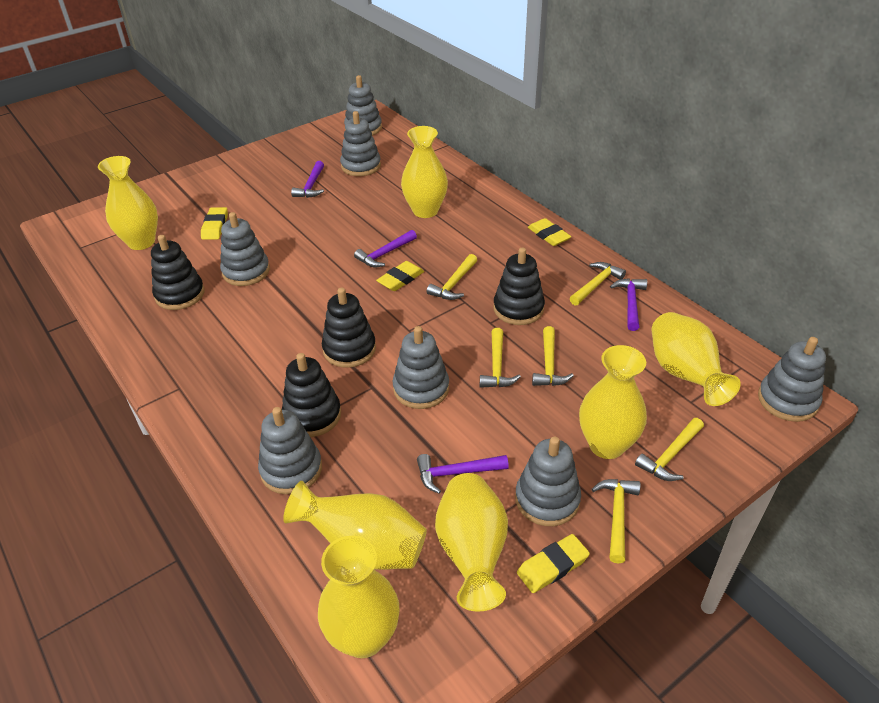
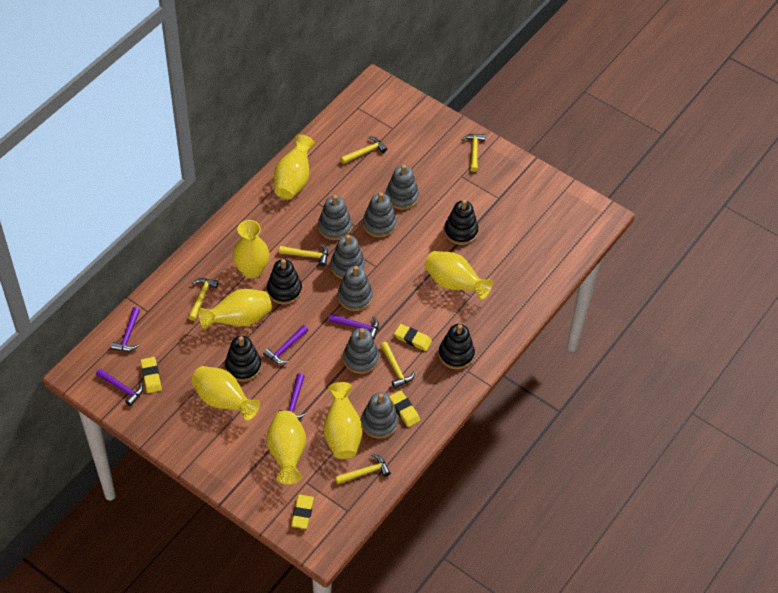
purple hammer: [291,161,324,198] [354,230,417,267] [417,454,509,494] [610,278,647,331] = 4 -> [96,368,143,406] [111,307,140,351] [263,325,308,364] [279,373,306,419] [329,314,379,339] = 5

